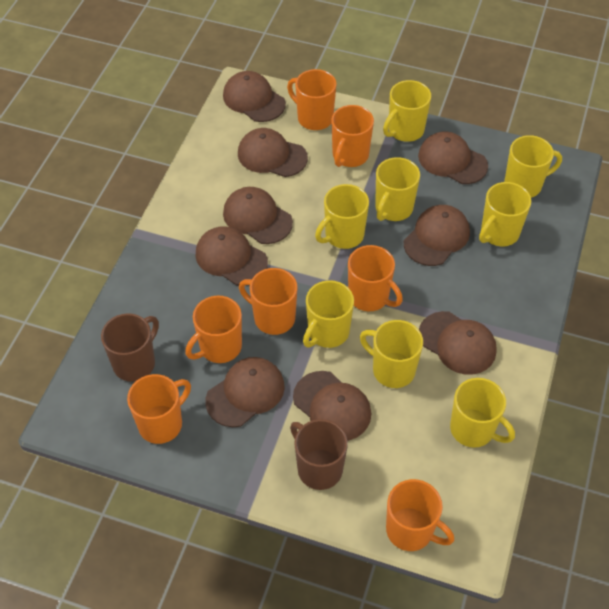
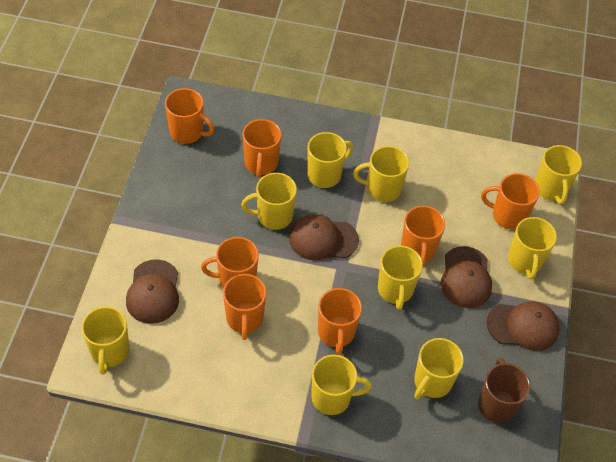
brown cap: [196,226,268,285] [205,357,285,427] [223,71,286,122] [223,187,293,244] [238,128,308,177] [293,371,371,441] [404,205,470,266] [418,131,488,184] [419,311,497,375] = 9 -> [126,259,179,324] [289,214,359,260] [441,246,492,308] [487,301,560,351] = 4
brown mug: [101,313,159,382] [290,419,348,490] = 2 -> [478,358,530,423] = 1
yellow mug: [303,280,354,348] [315,184,369,249] [360,320,423,388] [375,157,420,221] [383,80,431,142] [450,378,515,448] [479,182,531,246] [504,135,562,198] = 8 -> [82,306,129,375] [241,173,297,230] [307,132,353,188] [311,355,372,415] [353,146,409,202] [378,246,423,310] [414,338,464,399] [508,217,557,279] [535,145,582,204] = 9

